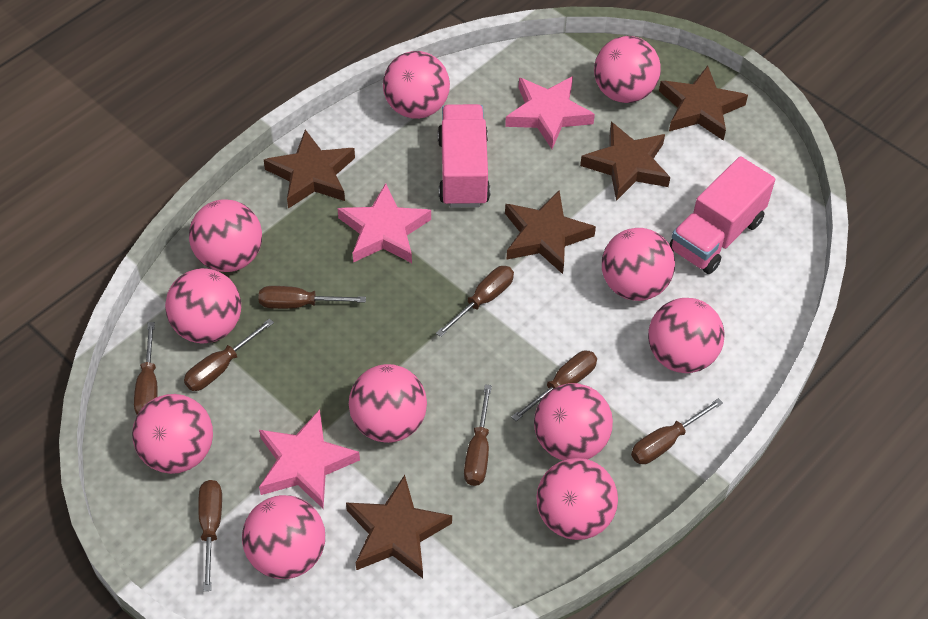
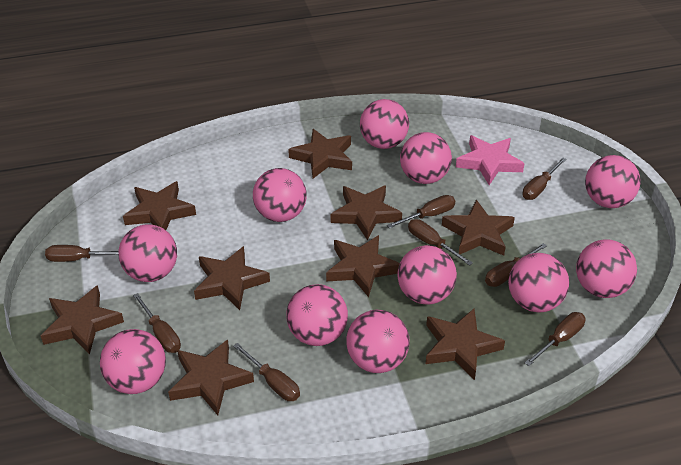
brown star: [264,130,355,209] [346,475,452,578] [505,191,596,274] [580,122,670,201] [659,66,748,141] = 5 -> [41,285,124,355] [123,181,196,230] [168,339,254,415] [194,246,270,310] [288,129,352,178] [326,235,400,297] [331,185,402,240] [425,309,505,380] [442,200,515,256] = 9
pink star: [259,409,360,509] [338,183,431,263] [505,76,595,149] = 3 -> [456,135,525,185] = 1
pink truck: [438,104,490,207] [669,156,775,274] = 2 -> none = 0

